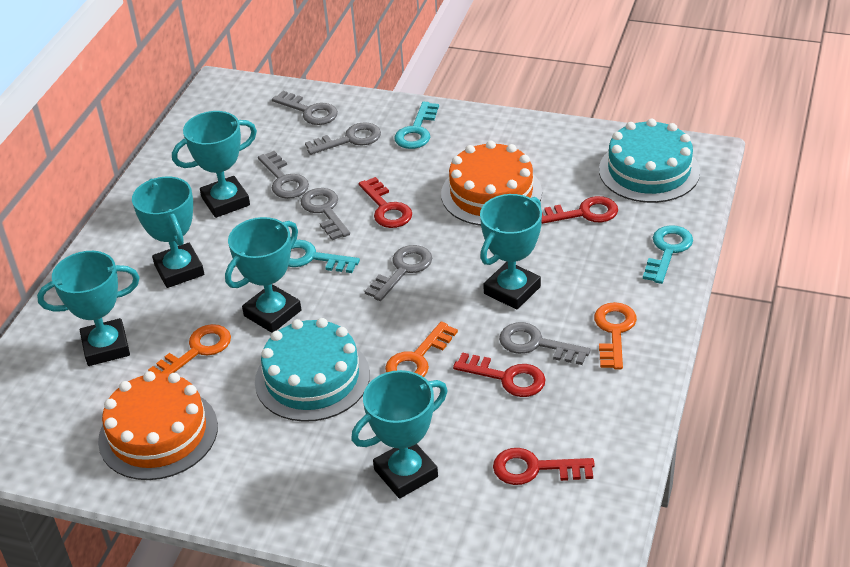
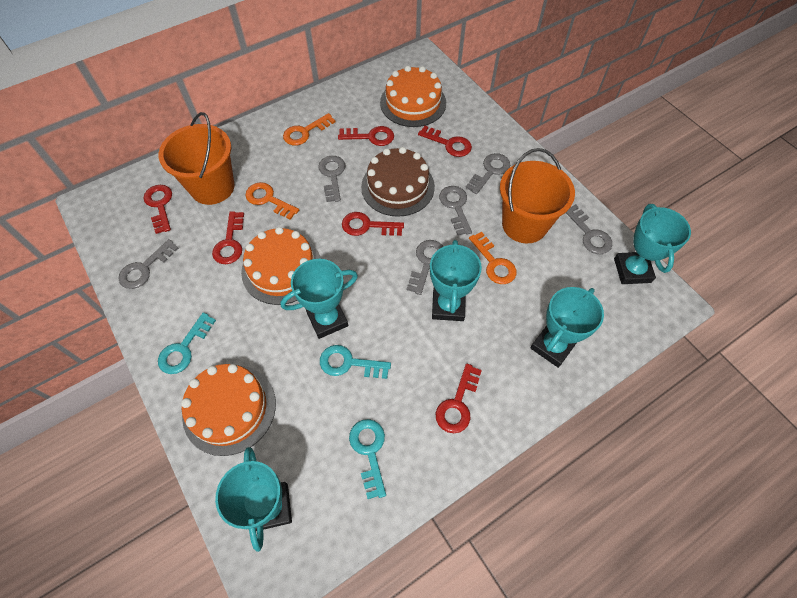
brown cake: none = 0 -> [361,147,435,217] = 1
orange bucket: none = 0 -> [159,112,235,205] [500,148,575,243] = 2
orange cake: [98,371,218,480] [441,141,542,226] = 2 -> [181,364,276,456] [241,227,321,305] [380,66,446,127] = 3
red key: [359,177,412,228] [453,352,546,397] [493,448,595,485] [541,196,618,224] = 4 -> [144,185,172,234] [212,211,244,264] [338,126,394,146] [342,212,404,236] [418,126,472,157] [436,363,482,433] = 6
turquoise cake: [255,318,370,422] [599,118,700,203] = 2 -> none = 0
turquoise trophy: [37,251,140,366] [132,177,204,288] [172,111,257,218] [225,217,301,333] [351,370,447,499] [480,194,542,310] = 6 -> [215,447,292,552] [280,259,358,339] [430,240,482,321] [531,287,604,368] [614,204,691,284] = 5

